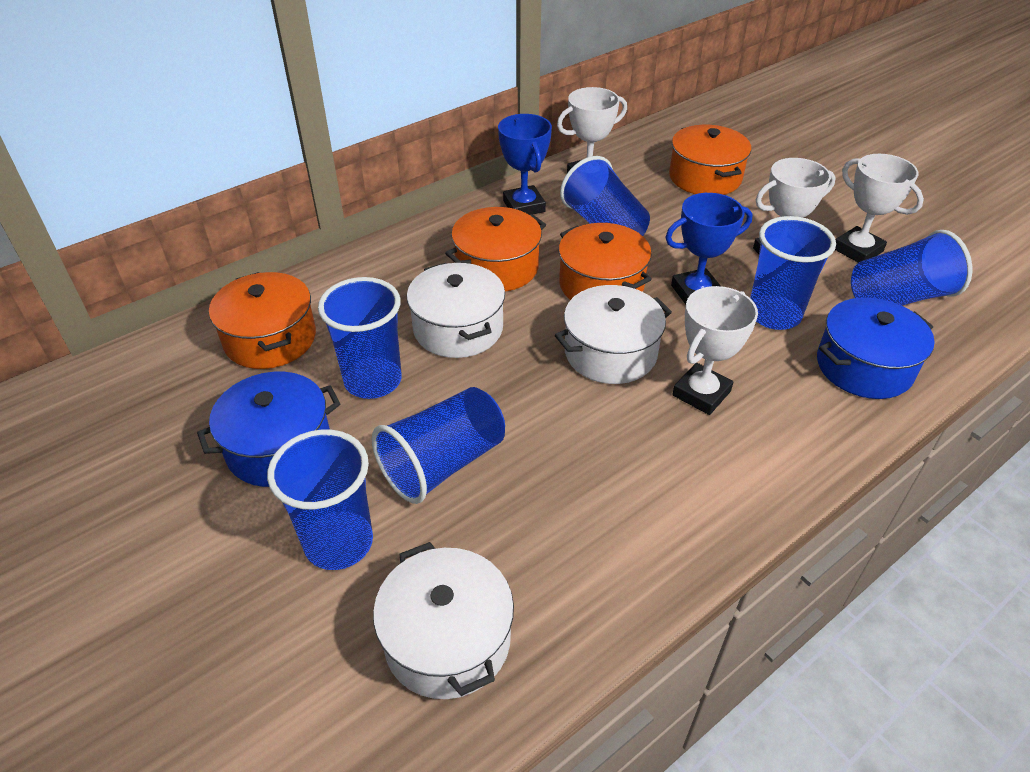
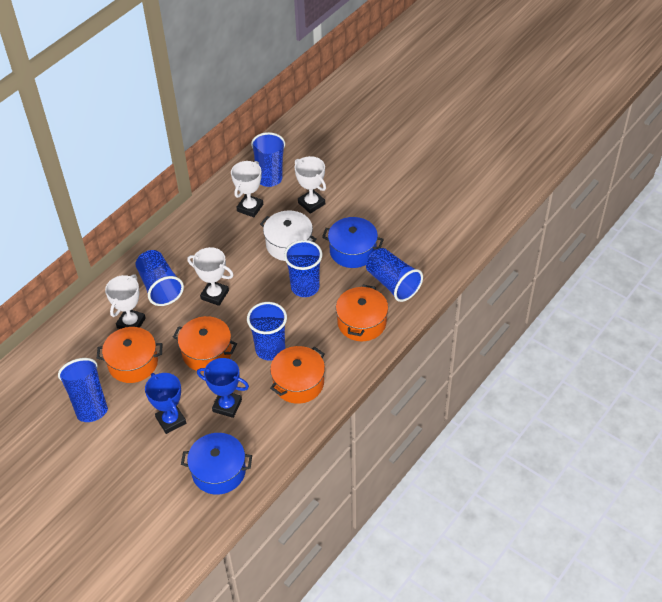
white pot: [373,542,514,699] [407,263,505,358] [555,285,672,384] = 3 -> [260,211,317,261] = 1

